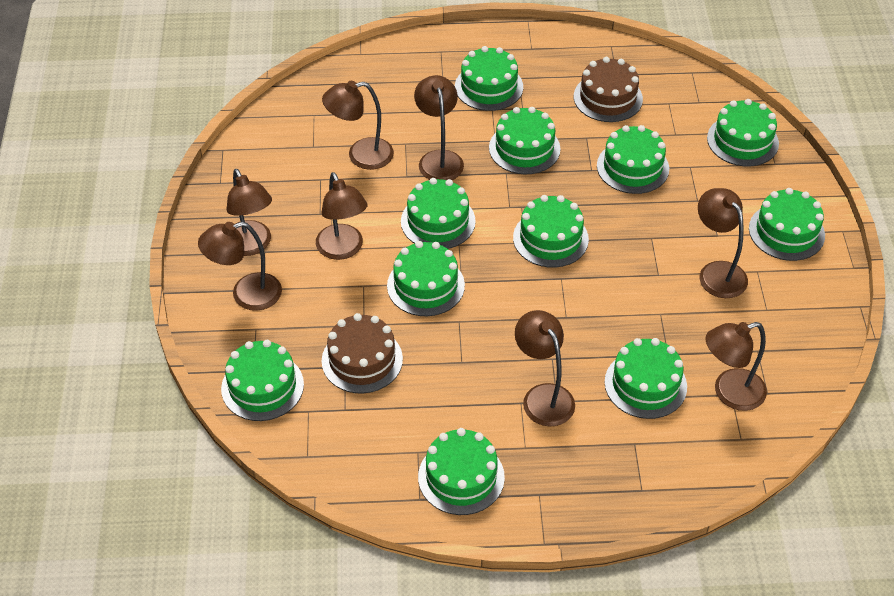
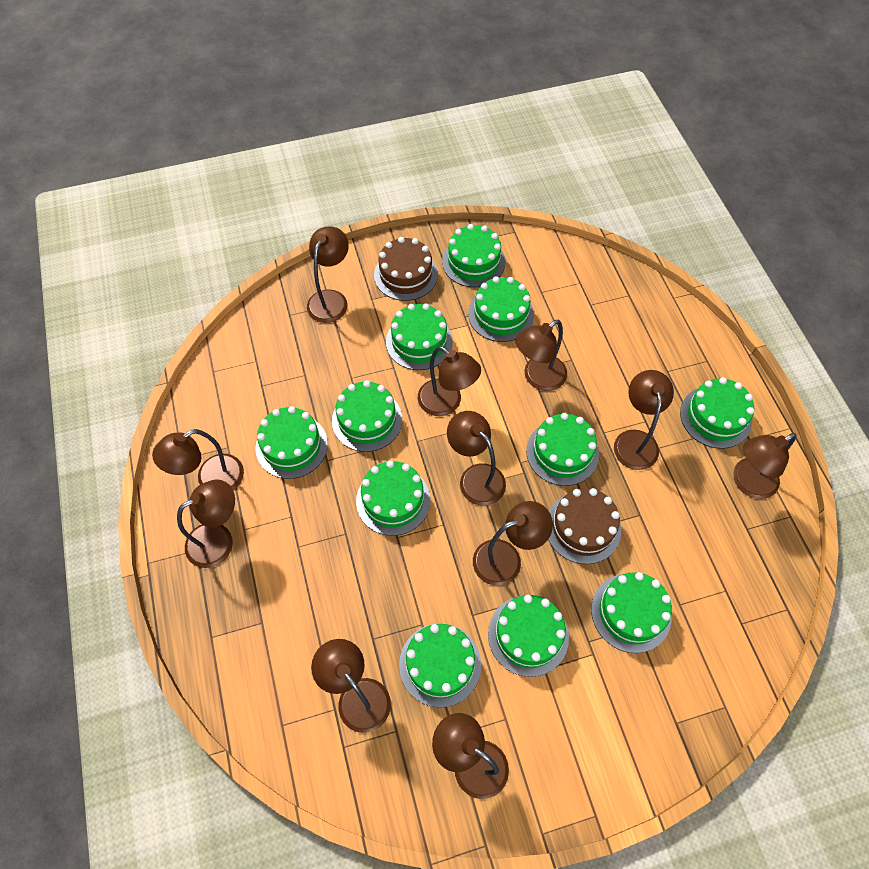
brown lamp: [198,222,282,311] [226,169,272,256] [316,172,367,260] [322,81,394,170] [414,75,464,180] [515,310,575,427] [698,188,748,298] [706,322,767,411] = 8 -> [152,429,244,490] [177,479,235,568] [307,226,349,323] [311,639,391,733] [418,346,481,416] [432,713,509,799] [447,411,506,506] [473,501,553,586] [516,320,567,391] [614,370,674,470] [733,433,797,499] = 11

